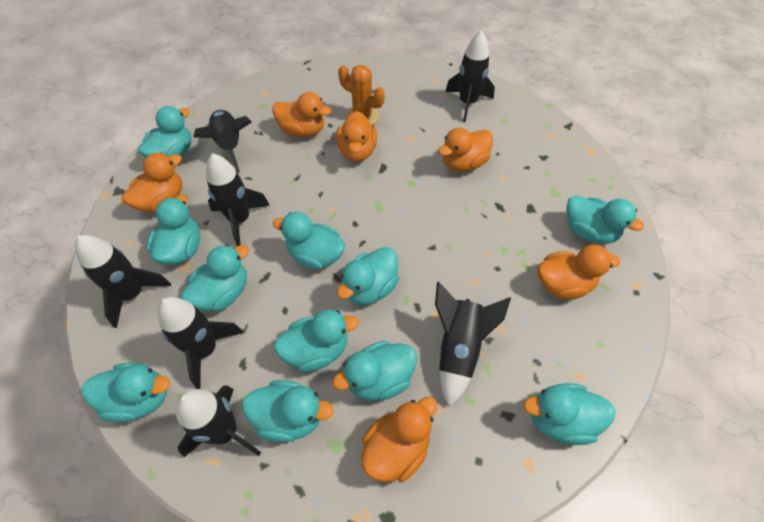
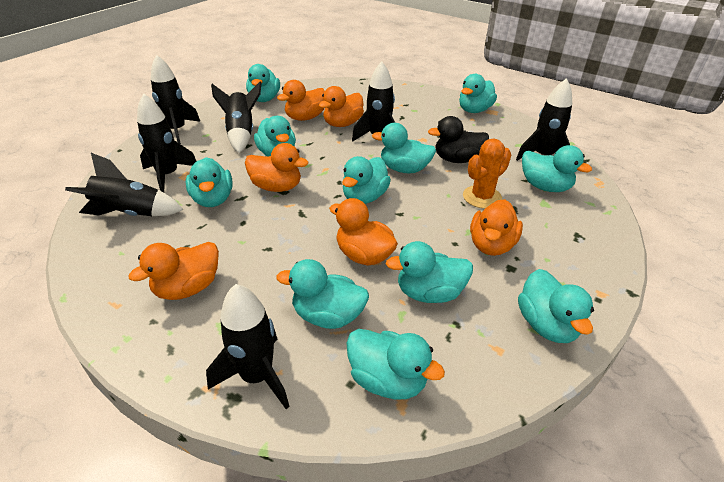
black duck: none = 0 -> [428,116,489,163] = 1

